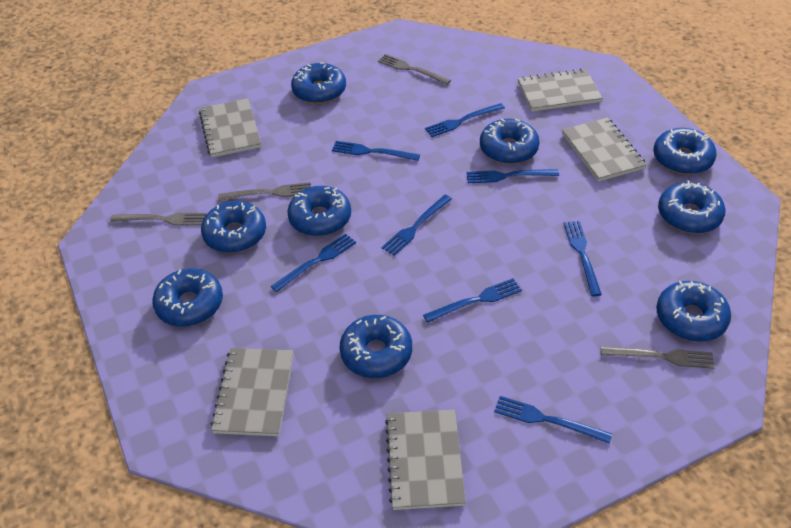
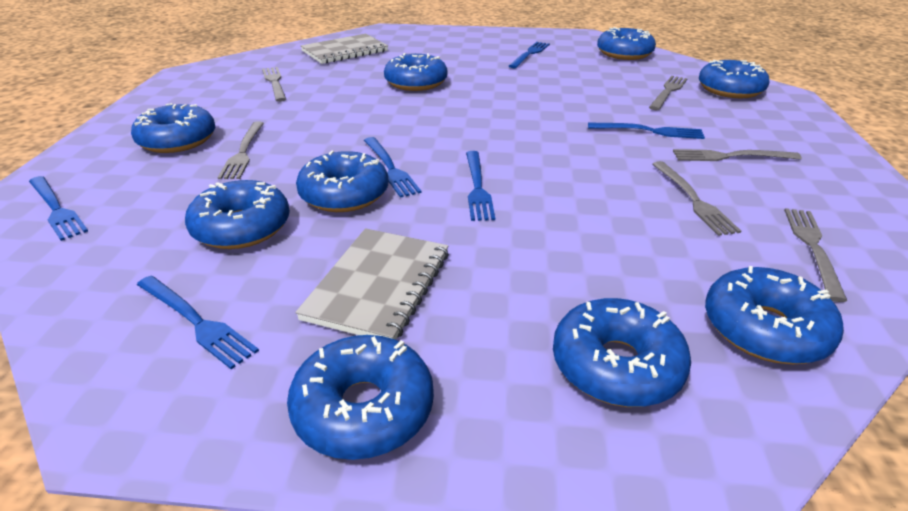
blue fork: [271,233,356,292] [332,141,420,161] [381,195,452,256] [423,278,522,323] [425,103,505,137] [467,169,559,183] [494,396,612,444] [563,221,602,297] = 8 -> [29,176,88,241] [137,276,259,369] [364,137,422,198] [466,151,495,221] [509,42,550,68] [588,122,705,139] = 6
grey fork: [110,213,206,226] [218,182,311,201] [378,54,451,85] [601,346,715,369] = 4 -> [217,122,264,179] [262,67,286,102] [649,76,688,110] [653,161,741,236] [673,149,802,161] [784,208,847,302] = 6
grey notebook: [199,98,261,157] [210,348,294,436] [385,409,466,510] [518,68,602,112] [562,118,646,182] = 5 -> [295,228,449,340] [301,34,388,64] = 2

